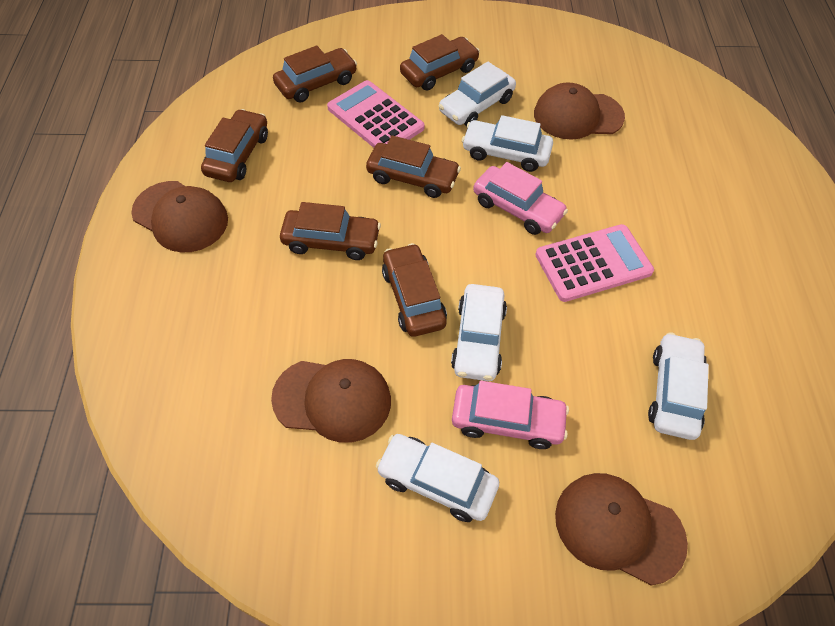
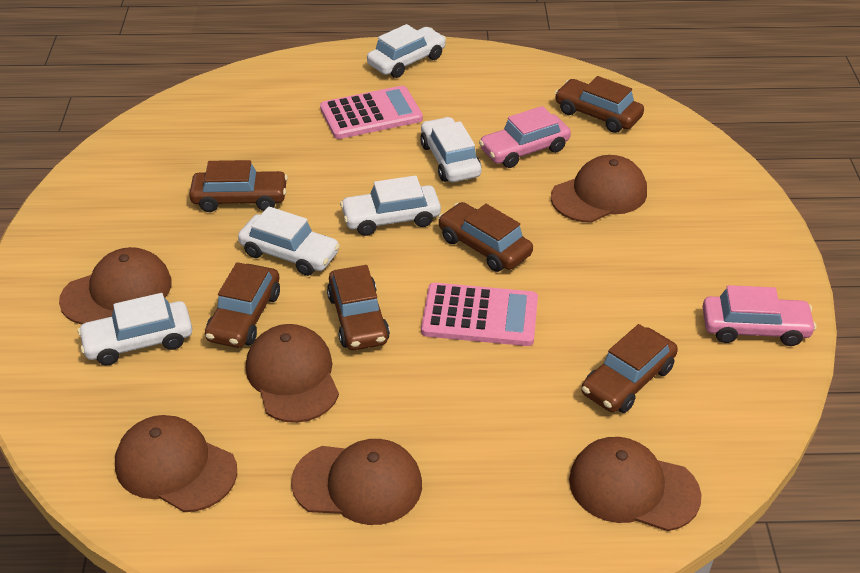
brown cap: [131,181,228,253] [271,359,391,443] [534,82,625,140] [555,473,688,585] = 4 -> [59,247,172,324] [115,415,237,512] [246,324,339,423] [291,439,422,525] [551,155,647,223] [569,437,701,531] = 6

